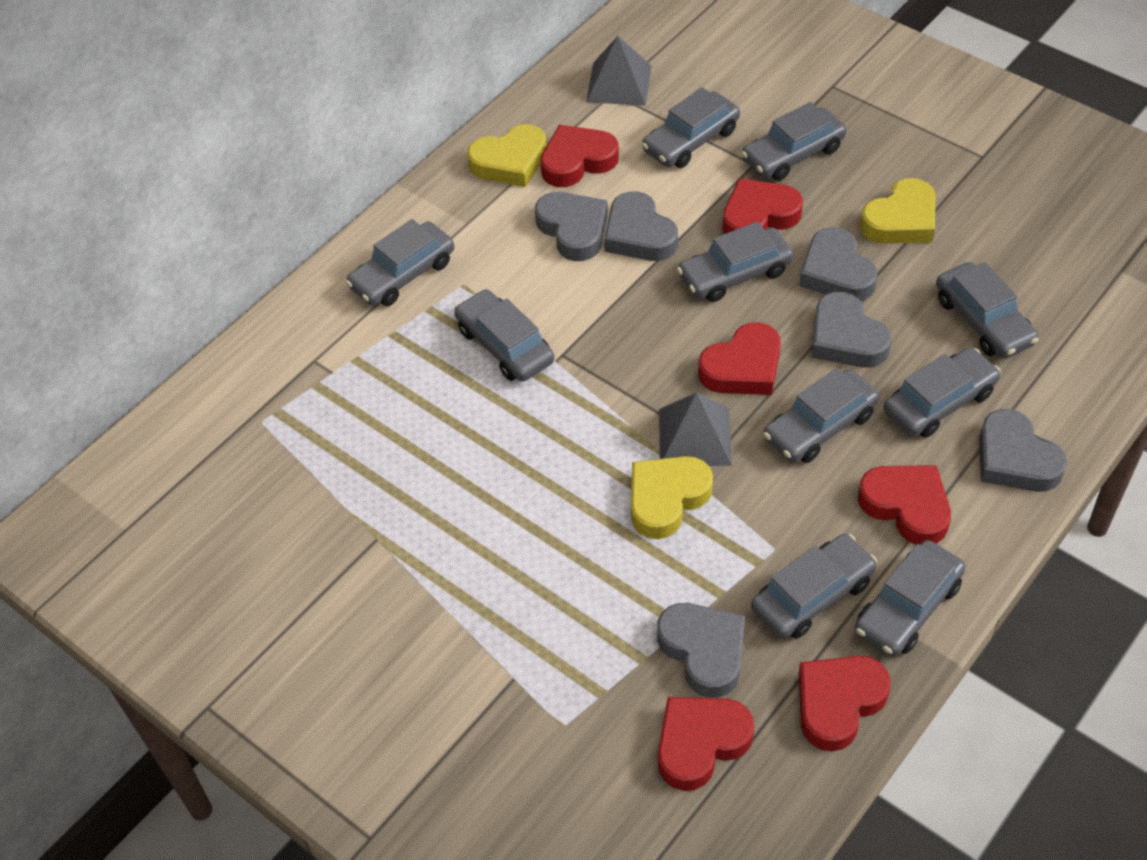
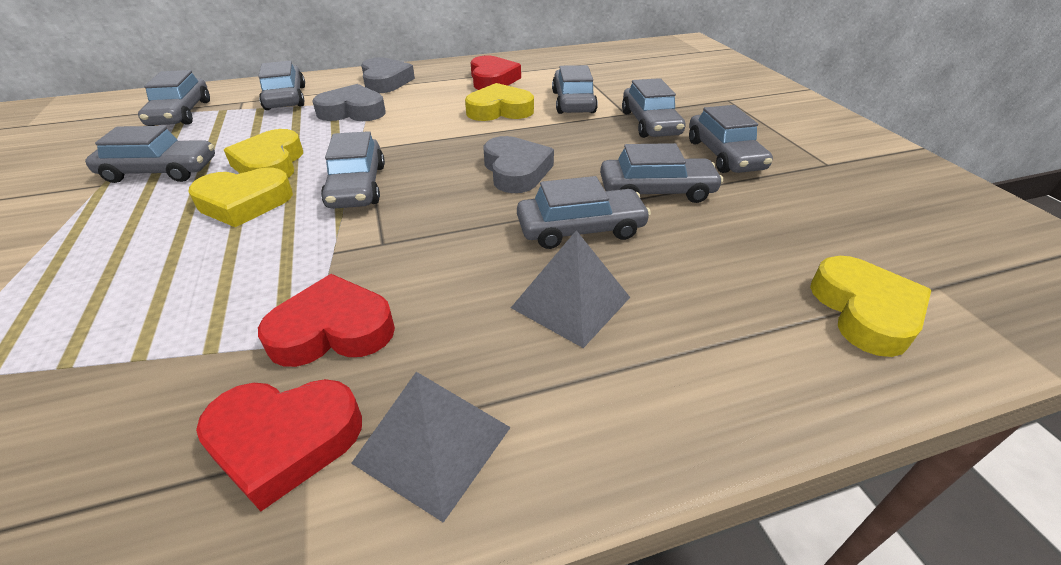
grey car: [346,219,454,306] [455,289,554,382] [642,87,740,168] [677,222,794,302] [741,102,847,181] [751,534,877,639] [763,368,879,463] [855,540,966,657] [883,347,1001,438] [936,262,1038,359] = 10 -> [85,126,215,183] [138,70,210,126] [258,61,305,110] [321,131,385,209] [517,176,651,249] [552,65,598,114] [600,143,723,203] [622,78,686,138] [689,105,773,173] = 9
grey heart: [535,192,608,261] [604,191,678,261] [657,603,745,698] [799,227,878,301] [812,292,892,368] [979,409,1067,492] = 6 -> [312,84,386,121] [361,57,415,93] [484,136,554,193] = 3
red heart: [540,125,619,187] [658,697,754,791] [698,322,781,395] [722,178,803,234] [798,656,891,752] [858,465,951,545] = 6 -> [196,379,362,511] [258,274,395,367] [471,56,521,90] = 3
yellow heart: [467,124,547,187] [631,456,713,539] [860,178,936,244] = 3 -> [189,167,293,227] [224,129,303,178] [465,83,534,121] [810,256,931,357] = 4

